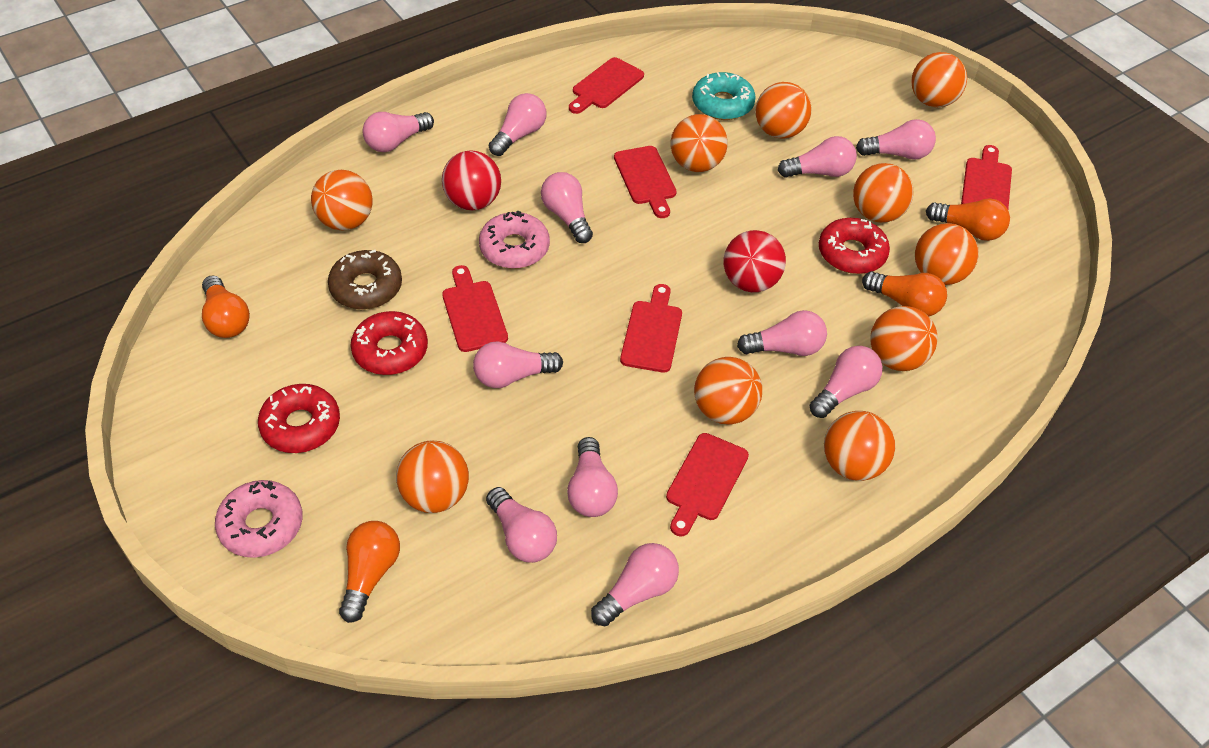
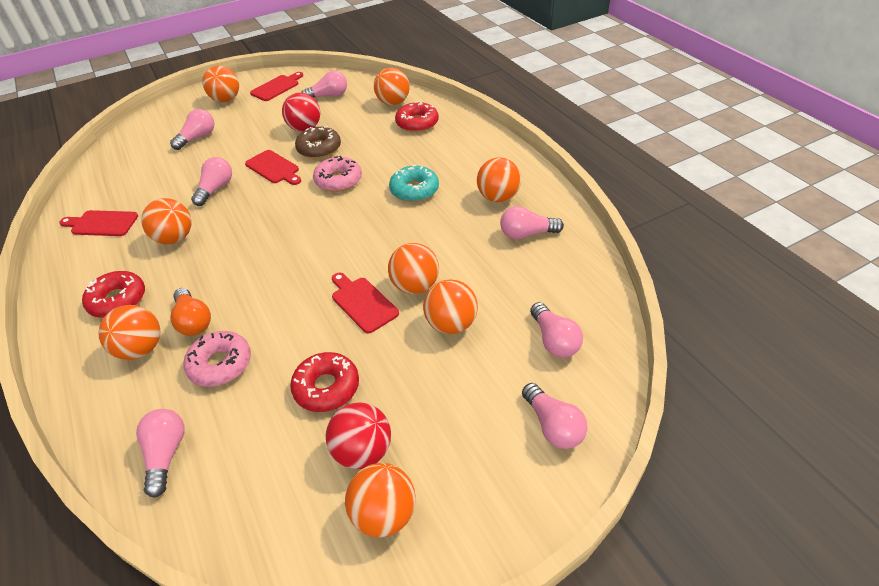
orange ball: [311,170,372,231] [396,441,469,513] [671,114,728,172] [694,357,762,425] [756,82,811,139] [824,411,895,481] [853,163,913,223] [870,306,938,371] [911,52,967,107] [915,223,979,285] = 10 -> [98,305,160,360] [141,198,192,244] [202,66,239,102] [345,463,416,537] [374,68,410,105] [388,243,439,294] [423,279,478,334] [477,157,521,202] = 8
orange light bulb: [202,275,250,338] [339,521,400,623] [862,271,947,316] [926,198,1010,241] = 4 -> [170,288,211,336] = 1
pink light bulb: [363,112,434,152] [473,341,563,388] [486,487,557,563] [489,93,546,156] [541,172,593,243] [567,437,618,517] [591,543,679,626] [737,310,827,356] [778,136,857,178] [809,346,883,418] [856,119,936,160] = 11 -> [136,409,185,498] [170,109,214,150] [191,157,232,206] [301,71,347,98] [500,206,564,239] [522,383,588,449] [530,302,583,358] = 7
red cutting board: [442,265,508,352] [569,57,644,114] [614,146,677,218] [620,284,682,373] [666,433,749,537] [961,145,1012,209] = 6 -> [59,210,138,236] [245,150,301,185] [250,72,303,101] [332,272,399,333] = 4

